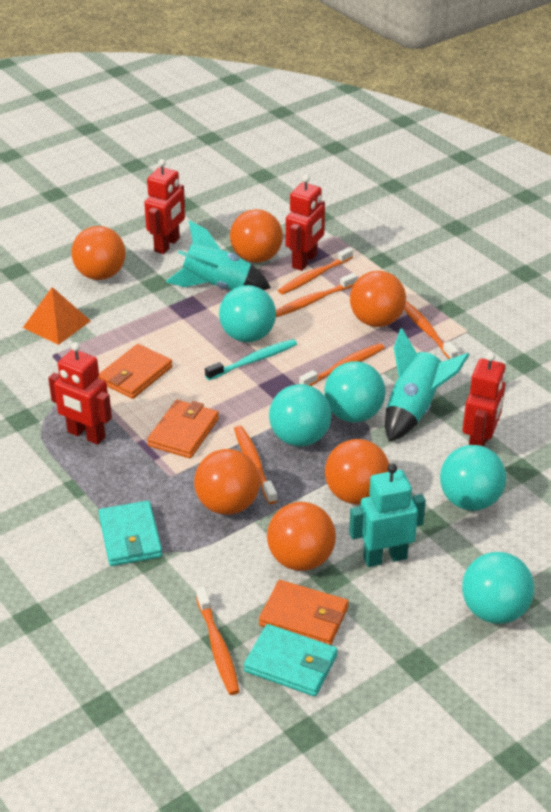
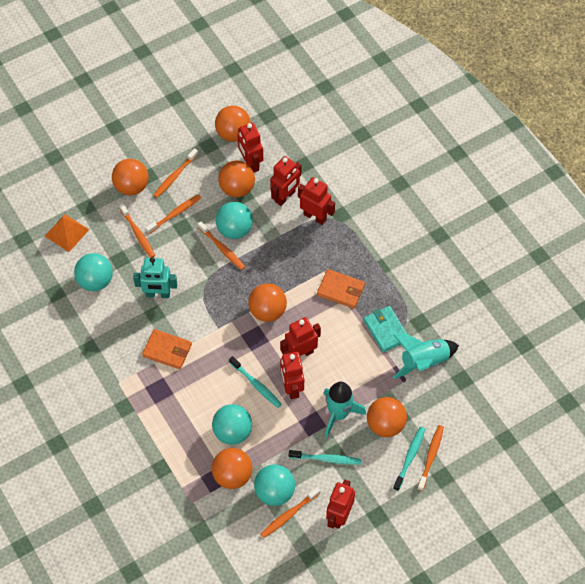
orange wallet: [98,344,172,399] [147,400,219,458] [259,580,349,645] = 3 -> [142,329,192,369] [317,269,365,309] = 2
red robot: [48,343,112,445] [144,159,185,254] [286,175,325,271] [463,352,506,447] = 4 -> [238,123,263,172] [270,156,302,206] [280,317,321,356] [280,351,304,399] [298,177,335,225] [326,480,355,529] = 6
turquoise ball: [219,285,276,342] [269,384,331,447] [324,361,385,422] [440,445,506,511] [462,552,534,624] = 5 -> [74,253,113,291] [212,404,252,445] [216,202,253,239] [254,464,295,506] = 4
turquoise toothbrush: [205,339,297,380] = 1 -> [229,356,282,408] [289,450,361,465] [393,427,425,491] = 3
turquoise wallet: [99,501,162,566] [244,624,338,697] = 2 -> [364,306,406,352] = 1

